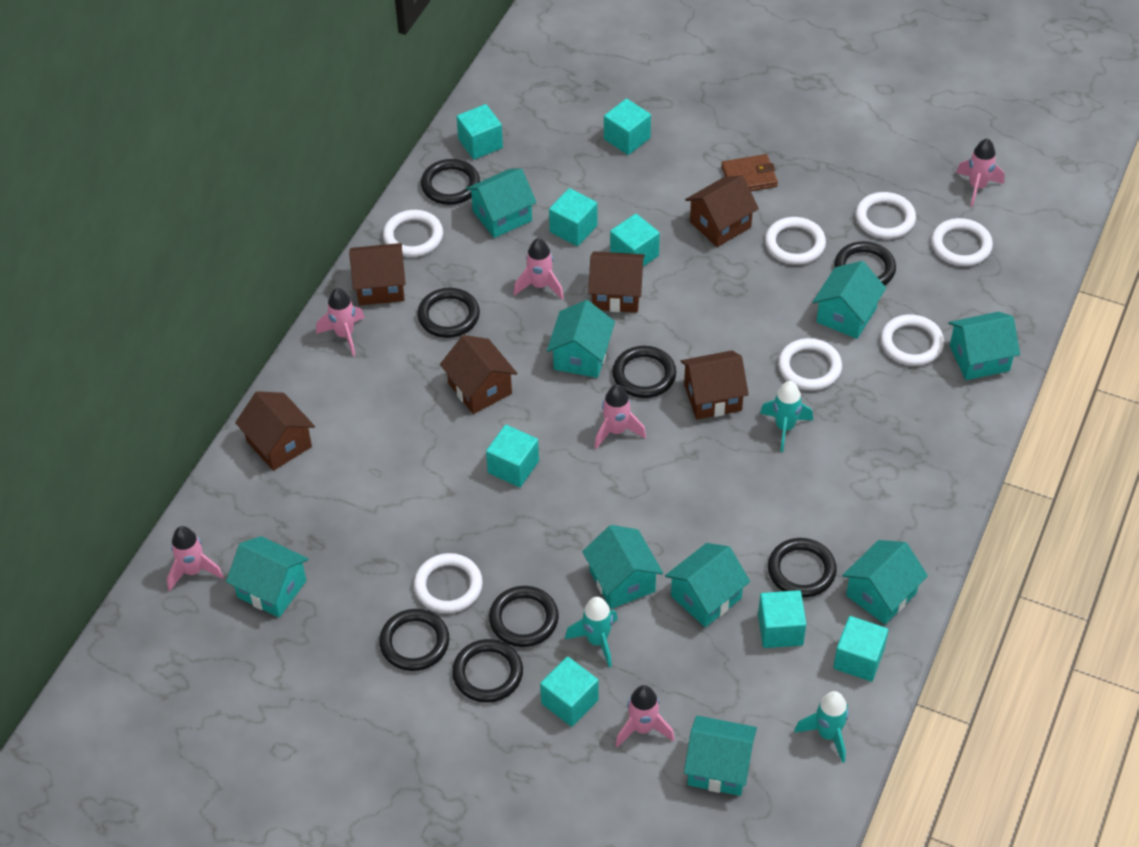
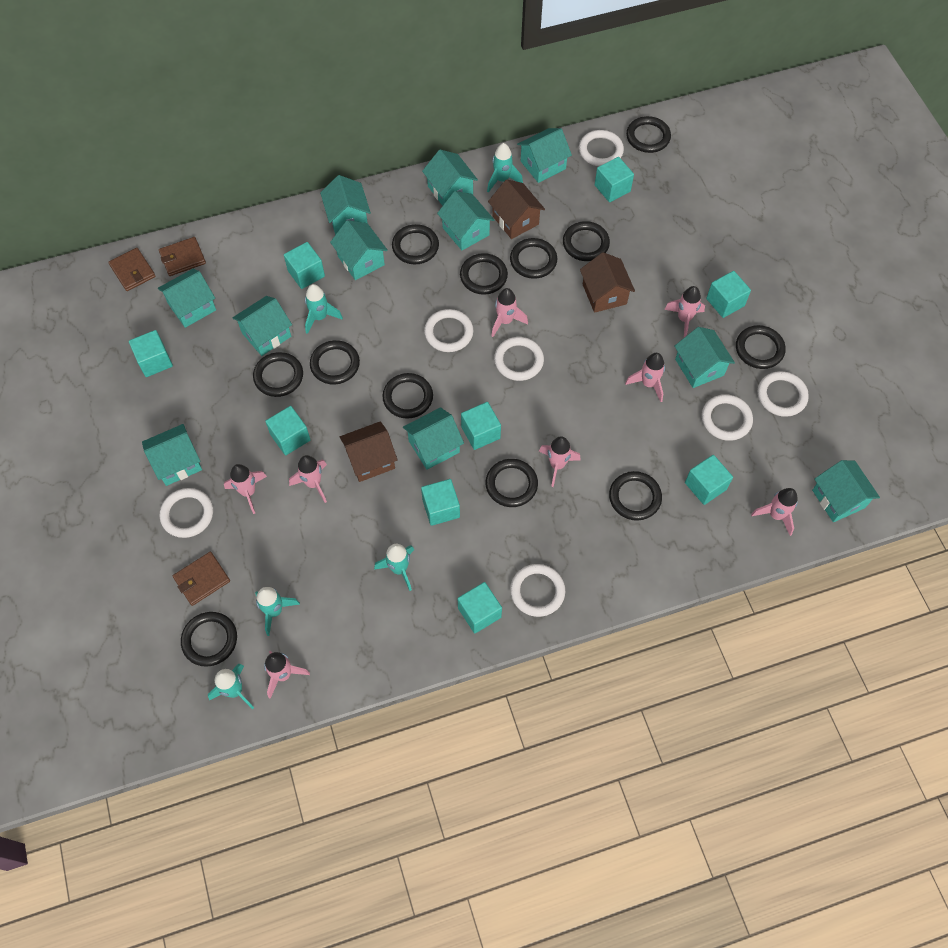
black ring: [379,609,449,671] [417,288,480,338] [421,159,480,205] [452,639,523,703] [489,586,559,647] [612,346,676,398] [768,538,837,597] [834,241,896,286] = 8 -> [181,612,237,666] [253,352,303,397] [310,340,360,385] [382,373,433,419] [392,224,439,264] [460,253,508,295] [485,459,538,507] [510,238,557,279] [563,221,610,261] [609,471,662,521] [626,116,671,153] [736,325,786,369] = 12
brown house: [235,391,315,471] [349,243,406,305] [440,335,517,414] [588,251,645,313] [681,350,749,420] [685,176,759,247] = 6 -> [340,421,398,482] [488,179,545,239] [580,252,635,313] = 3
brown wallet: [721,154,778,191] = 1 -> [108,248,156,291] [159,237,206,276] [173,552,230,606] = 3
pink rocket: [167,526,224,591] [316,288,365,356] [513,238,564,300] [594,385,646,449] [615,685,675,747] [956,138,1005,207] = 6 -> [224,464,267,514] [264,650,310,699] [289,455,327,503] [491,288,528,337] [539,436,581,487] [625,353,665,402] [664,286,705,338] [751,488,798,536] = 8
turquoise cube: [457,104,503,159] [486,425,539,487] [540,657,599,727] [549,188,597,246] [604,99,651,155] [610,214,660,266] [758,590,806,648] [833,616,889,682] = 8 -> [129,330,173,377] [265,406,310,455] [284,242,325,289] [421,479,460,526] [458,582,502,633] [461,402,501,450] [595,157,634,202] [685,455,733,505] [706,271,751,318] = 9
turquoise house: [226,536,309,617] [466,168,537,238] [547,300,615,378] [582,525,663,609] [665,543,750,627] [684,716,757,796] [813,261,886,339] [842,540,928,624] [949,312,1020,380] = 9 -> [142,424,202,486] [158,268,216,328] [233,296,292,356] [320,175,371,235] [330,220,388,280] [403,407,464,470] [422,150,478,206] [437,191,494,250] [517,128,572,183] [674,327,735,388] [812,460,880,522] = 11
turquoise rocket: [565,597,618,667] [760,381,813,452] [794,691,849,763] = 3 -> [208,664,254,710] [255,587,300,636] [305,284,343,334] [374,544,414,591] [487,143,523,193] = 5

